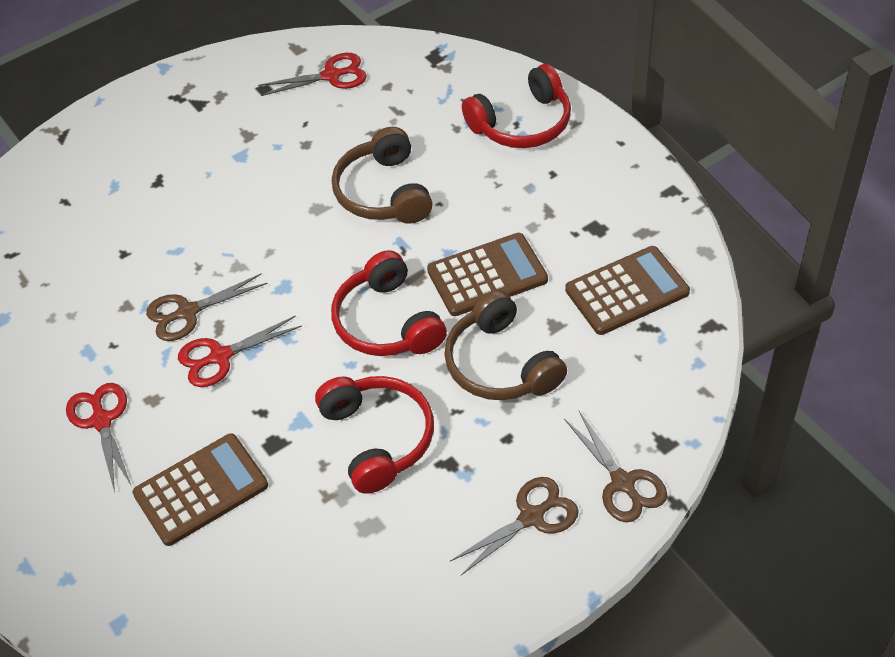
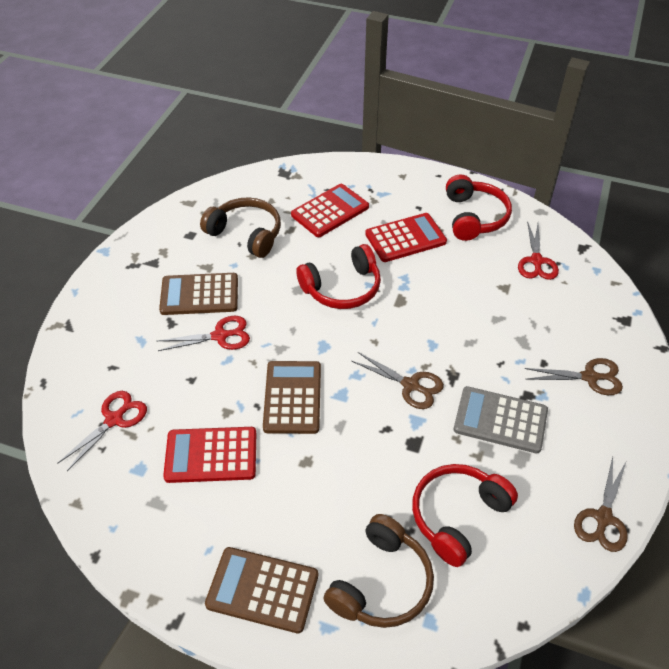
grey calculator: none = 0 -> [454,386,548,453] = 1
red calculator: none = 0 -> [163,427,256,483] [291,184,369,237] [365,213,447,262] = 3

